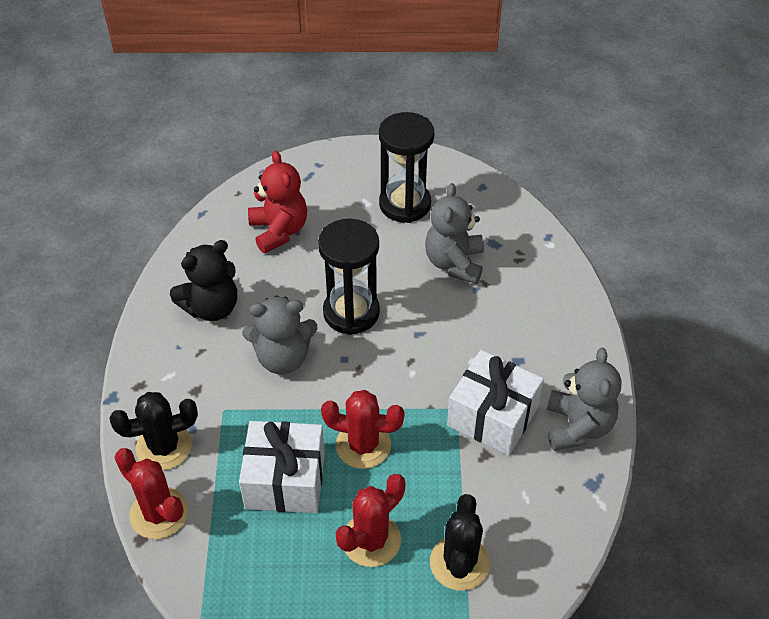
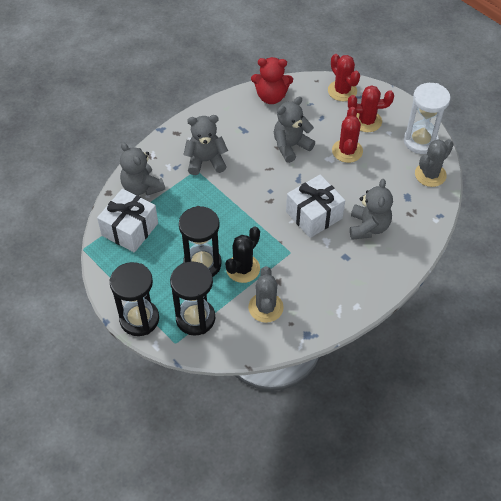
black cactus: [109,392,198,471] [430,494,490,591] = 2 -> [225,227,260,283] = 1
black hourglass: [318,219,380,335] [379,112,434,223] = 2 -> [110,262,159,336] [170,261,215,336] [179,206,221,277] = 3
black teddy bear: [170,240,237,321] = 1 -> none = 0
grey cactus: none = 0 -> [248,266,284,323] [415,139,454,187] = 2
grey teddy bear: [242,295,318,374] [425,183,484,284] [547,348,622,451] = 3 -> [120,142,165,196] [183,115,228,175] [274,97,315,163] [350,179,393,240] = 4
white hourglass: none = 0 -> [404,83,451,154] = 1

